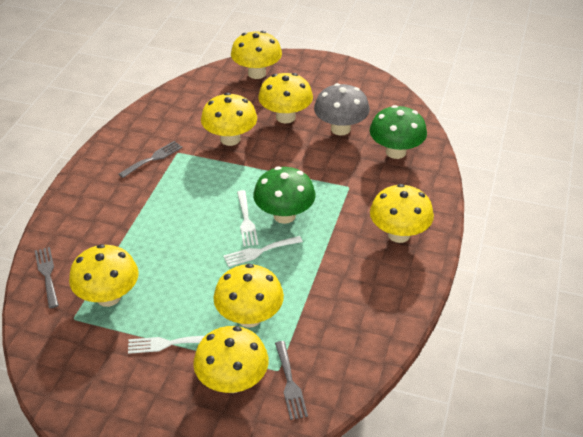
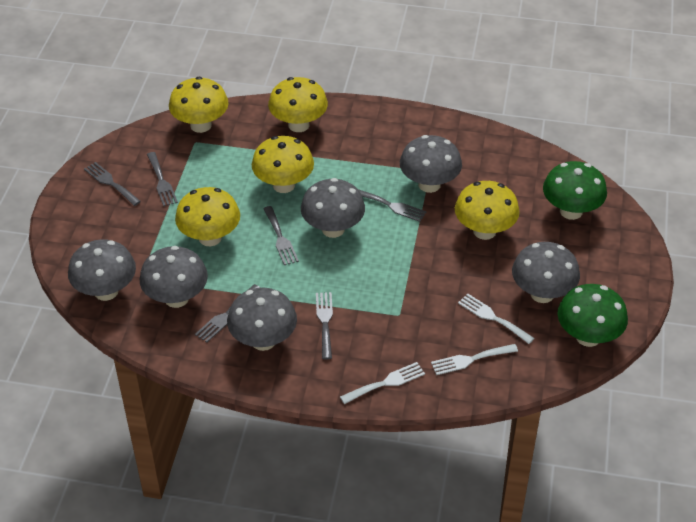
grey fork: [35,247,59,308] [119,141,183,178] [275,341,308,420] = 3 -> [84,162,141,206] [147,152,178,207] [195,284,260,343] [263,206,299,265] [316,292,333,359] [358,189,426,222] = 6
grey mushroom: [314,83,370,135] = 1 -> [68,239,136,301] [140,246,208,308] [227,288,297,351] [301,178,365,238] [400,135,462,193] [512,242,580,303] = 6
yellow mushroom: [69,244,139,307] [193,326,269,393] [201,93,257,146] [213,264,284,328] [231,31,282,79] [258,73,313,123] [370,184,434,243] = 7 -> [169,77,229,133] [175,187,240,246] [252,136,314,193] [268,77,328,132] [455,181,520,240] = 5

